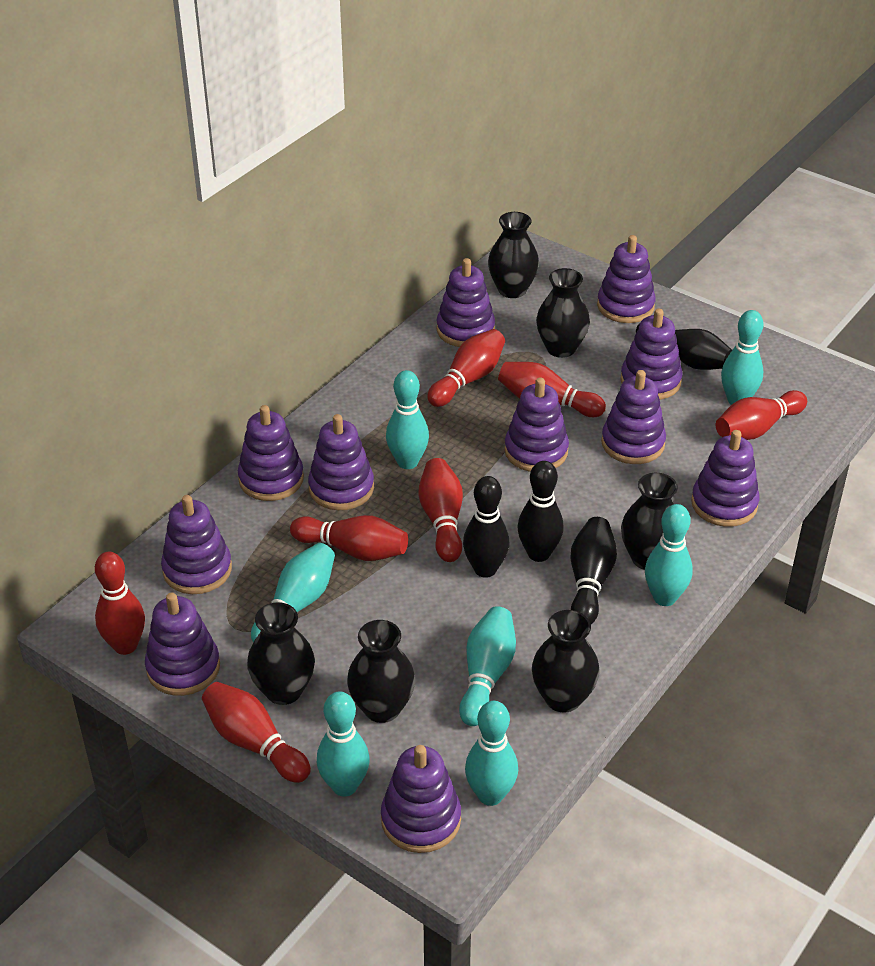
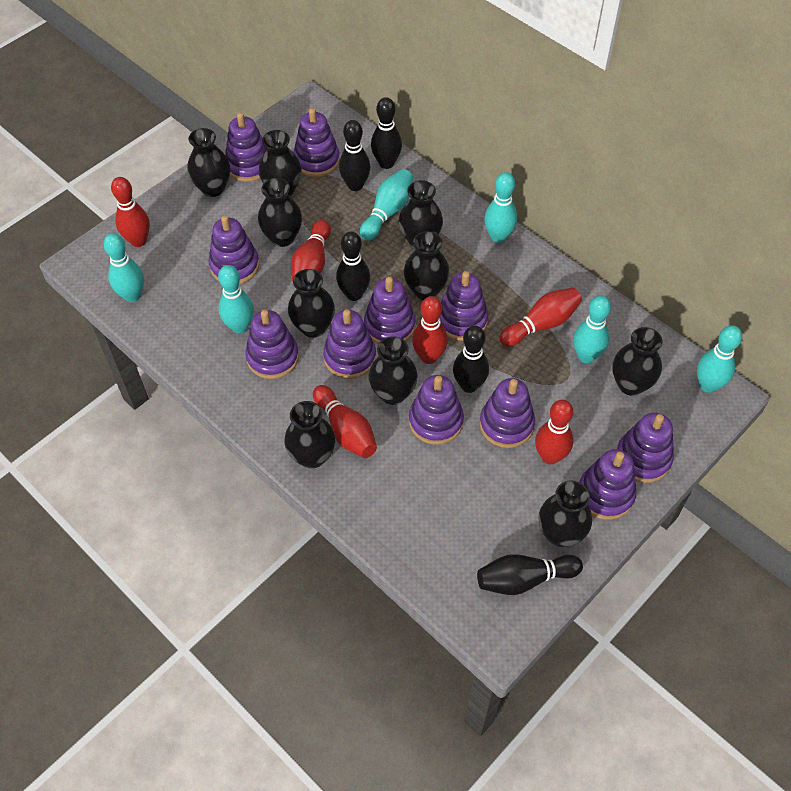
black bowling pin: [463,476,509,578] [517,461,564,562] [571,517,617,624] [636,324,732,370] = 4 -> [336,231,370,301] [339,120,371,191] [371,97,402,169] [453,326,489,393] [477,554,583,595] = 5
black vase: [247,602,315,705] [347,620,415,723] [488,212,539,298] [532,610,600,713] [536,268,590,358] [621,473,678,570] = 6 -> [187,128,230,197] [258,178,302,247] [259,130,302,197] [284,401,335,469] [288,269,335,338] [369,336,418,405] [399,180,443,248] [404,231,449,300] [538,480,592,547] [612,327,663,396] = 10
red bowling pin: [95,552,145,655] [202,682,311,783] [290,515,408,561] [418,458,463,562] [427,329,505,407] [498,362,606,417] [716,390,807,440] = 7 -> [111,177,150,247] [291,220,331,281] [313,385,377,458] [412,296,448,364] [499,287,582,347] [535,400,574,464] = 6
turquoise bowling pin: [251,543,335,642] [317,691,370,796] [386,370,429,469] [459,606,516,726] [465,701,518,806] [645,504,693,606] [721,310,763,405] = 7 -> [103,233,144,302] [218,265,254,334] [360,169,413,241] [484,172,517,243] [573,295,611,363] [697,325,742,393] = 6

